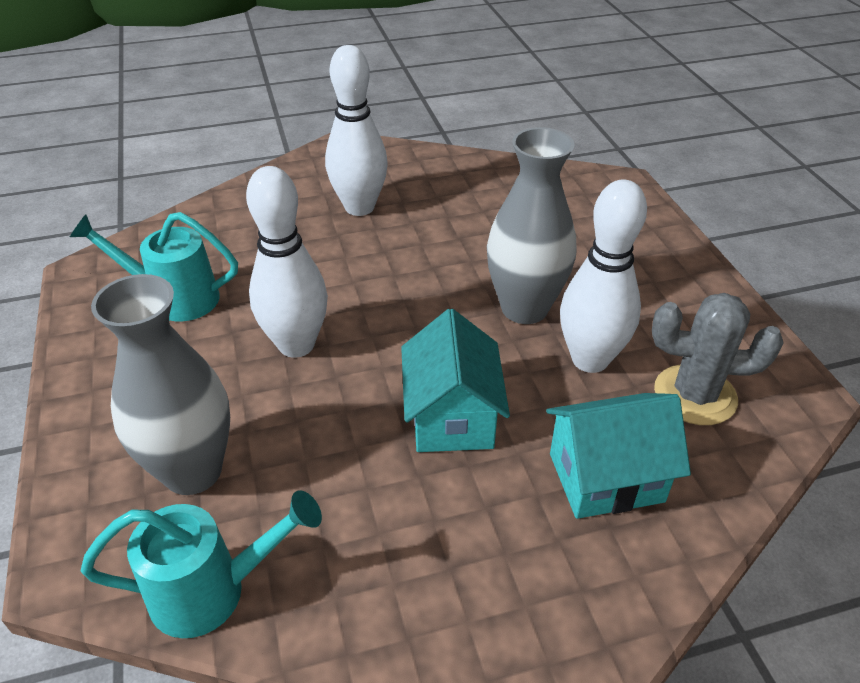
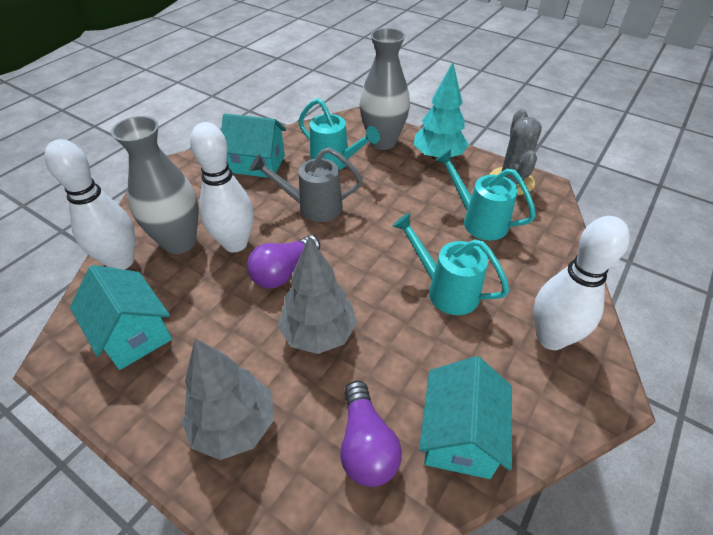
grey tree: none = 0 -> [182,338,274,460] [278,237,357,354] = 2
grey watering can: none = 0 -> [250,147,363,222] = 1
purple light bulb: none = 0 -> [247,235,320,289] [340,381,402,487] = 2
turquoise house: [401,309,510,452] [546,393,691,519] = 2 -> [70,265,172,370] [221,113,286,178] [419,356,512,479] = 3
turquoise tree: none = 0 -> [414,63,469,160] = 1
turquoise watering can: [70,212,238,321] [81,490,322,638] = 2 -> [298,98,380,170] [392,213,510,315] [435,149,536,241] = 3

